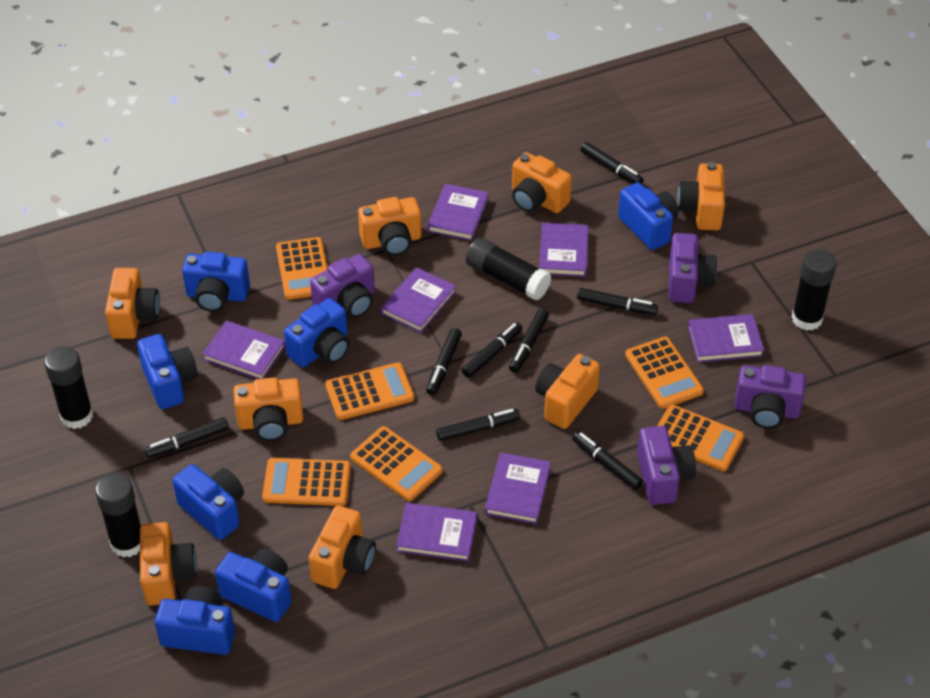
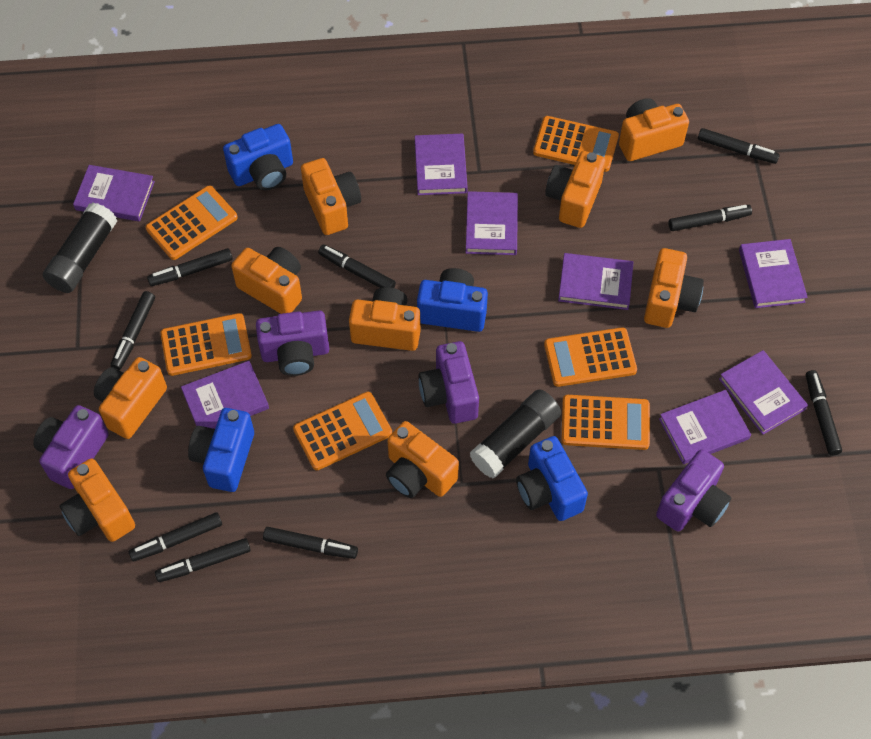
black glue stick: [44,346,93,429] [95,473,141,558] [466,237,551,301] [792,249,836,331] = 4 -> [43,203,117,293] [470,389,561,479] = 2
black marker: [144,417,229,458] [426,328,462,395] [436,409,520,441] [462,322,523,378] [509,309,549,373] [572,431,643,490] [577,288,658,315] [580,142,643,184] = 8 -> [111,291,155,370] [129,512,222,562] [147,248,233,286] [155,538,251,582] [263,527,358,559] [318,245,396,288] [668,205,752,231] [698,128,780,164] [806,370,842,456] = 9
blue camera: [137,334,198,409] [155,586,235,655] [173,464,244,540] [182,252,250,312] [215,549,292,622] [284,298,350,368] [618,182,679,250] = 7 -> [188,408,254,492] [223,124,293,190] [417,268,488,332] [516,436,588,521] = 4
orange camera: [105,268,160,339] [140,522,197,606] [233,377,303,441] [309,505,376,589] [358,197,421,256] [512,152,572,213] [535,354,600,429] [677,162,725,230] = 8 -> [60,459,135,542] [94,357,167,439] [231,247,302,314] [301,158,361,235] [349,287,421,351] [386,421,459,498] [545,151,606,228] [619,98,689,161] [644,248,704,328] = 9
purple book: [202,320,285,379] [381,267,456,333] [396,503,477,562] [427,184,489,241] [485,453,551,524] [539,223,589,277] [688,314,764,363] = 7 -> [73,165,155,221] [181,361,269,429] [415,133,468,195] [466,191,518,255] [558,253,634,310] [659,390,751,464] [719,350,808,435] [739,239,808,308] = 8

